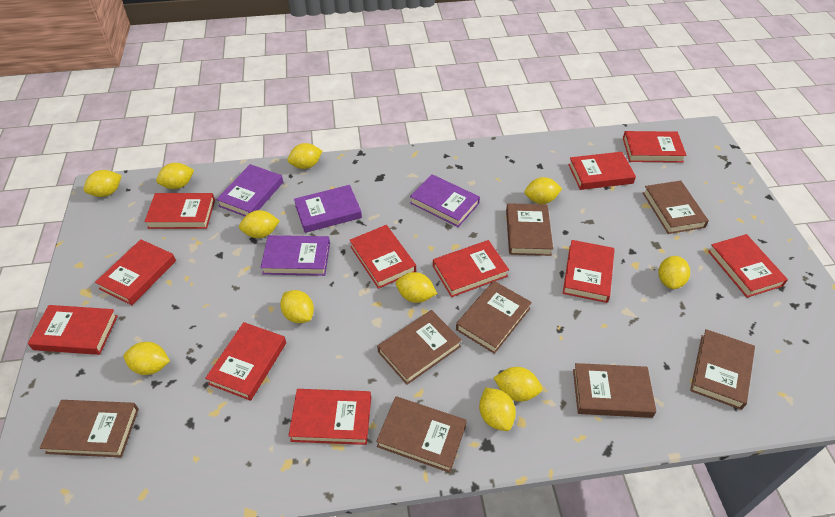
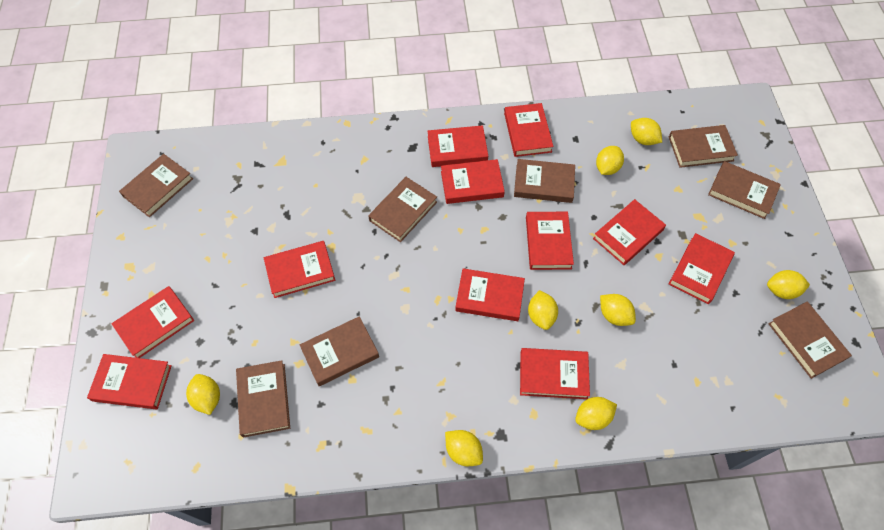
purple book: [216,164,283,216] [260,235,330,276] [294,185,362,233] [410,174,480,227] = 4 -> none = 0
yellow lemon: [84,170,122,197] [124,342,170,375] [156,163,194,189] [239,210,280,238] [280,290,314,323] [288,143,322,169] [396,272,437,303] [479,388,516,431] [494,367,542,402] [525,177,562,204] [658,256,690,289] = 11 -> [186,374,220,415] [445,430,483,466] [528,290,558,330] [575,397,617,430] [596,146,624,175] [600,294,636,326] [631,118,662,145] [767,270,810,299] = 8

